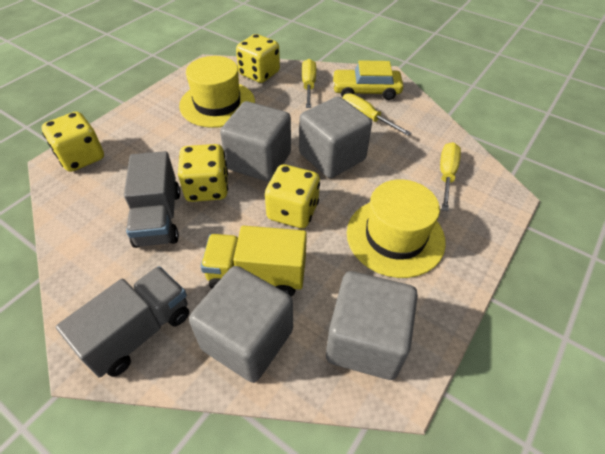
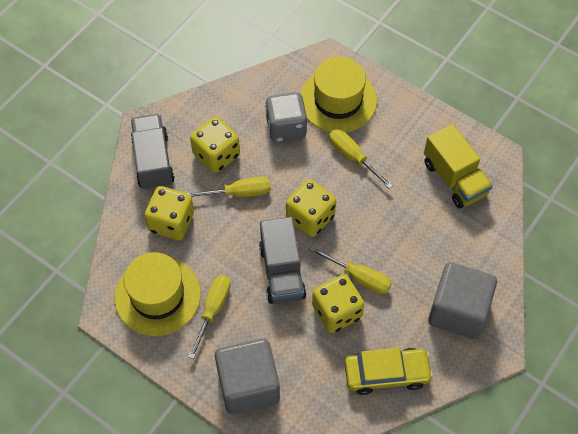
grey cube: [189,266,293,383] [220,101,291,182] [299,96,372,178] [326,271,418,380] = 4 -> [215,339,280,414] [428,262,497,339] = 2
grey dice: none = 0 -> [265,92,307,142] = 1
yellow screwdriver: [302,59,316,108] [342,93,411,136] [440,142,461,211] = 3 -> [187,177,271,197] [188,275,231,359] [309,246,392,294] [329,129,393,189] = 4

